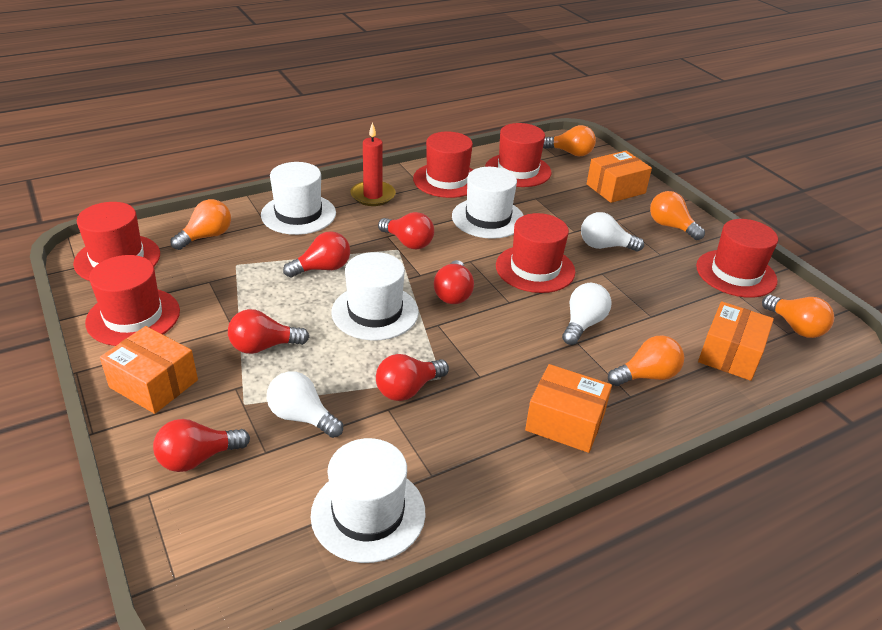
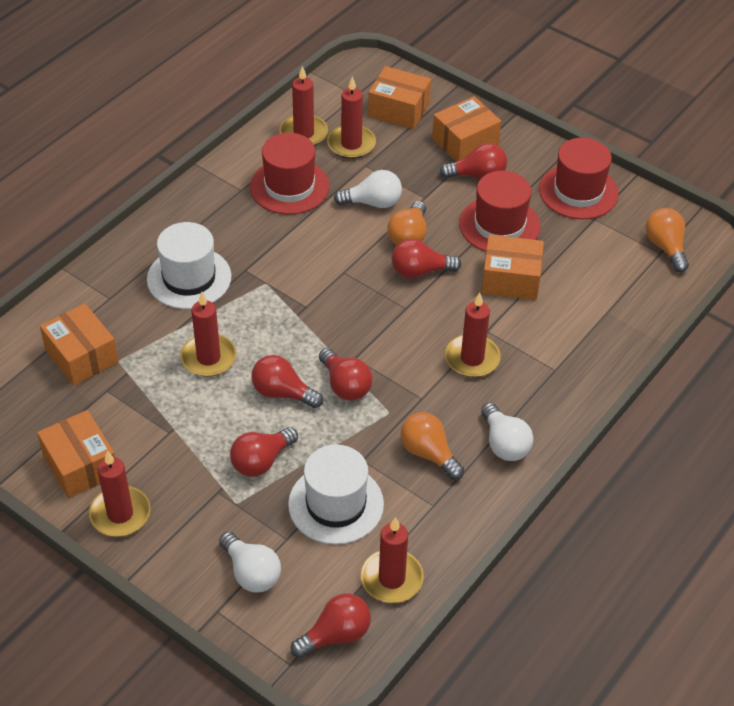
orange box: [100,326,198,414] [525,364,612,453] [587,151,652,203] [698,301,774,381] = 4 -> [37,410,115,498] [40,303,118,386] [368,66,431,129] [432,96,501,161] [481,235,544,300] = 5
orange light bulb: [171,199,231,250] [543,125,596,157] [608,335,684,386] [650,191,705,240] [762,295,834,338] = 5 -> [387,201,426,245] [400,412,464,480] [646,208,689,272] = 3
red candle: [350,122,396,206] = 1 -> [89,450,150,537] [180,292,236,377] [280,66,328,146] [327,76,376,159] [361,517,424,603] [445,293,501,377] = 6
red hat: [73,202,160,281] [85,255,180,346] [413,131,473,198] [485,123,551,187] [496,213,575,293] [696,219,778,298] = 6 -> [250,133,330,215] [459,171,541,252] [539,138,619,219] = 3
white hat: [261,162,336,235] [311,438,426,563] [331,252,419,341] [452,167,524,239] = 4 -> [147,222,232,309] [288,444,384,545] = 2

